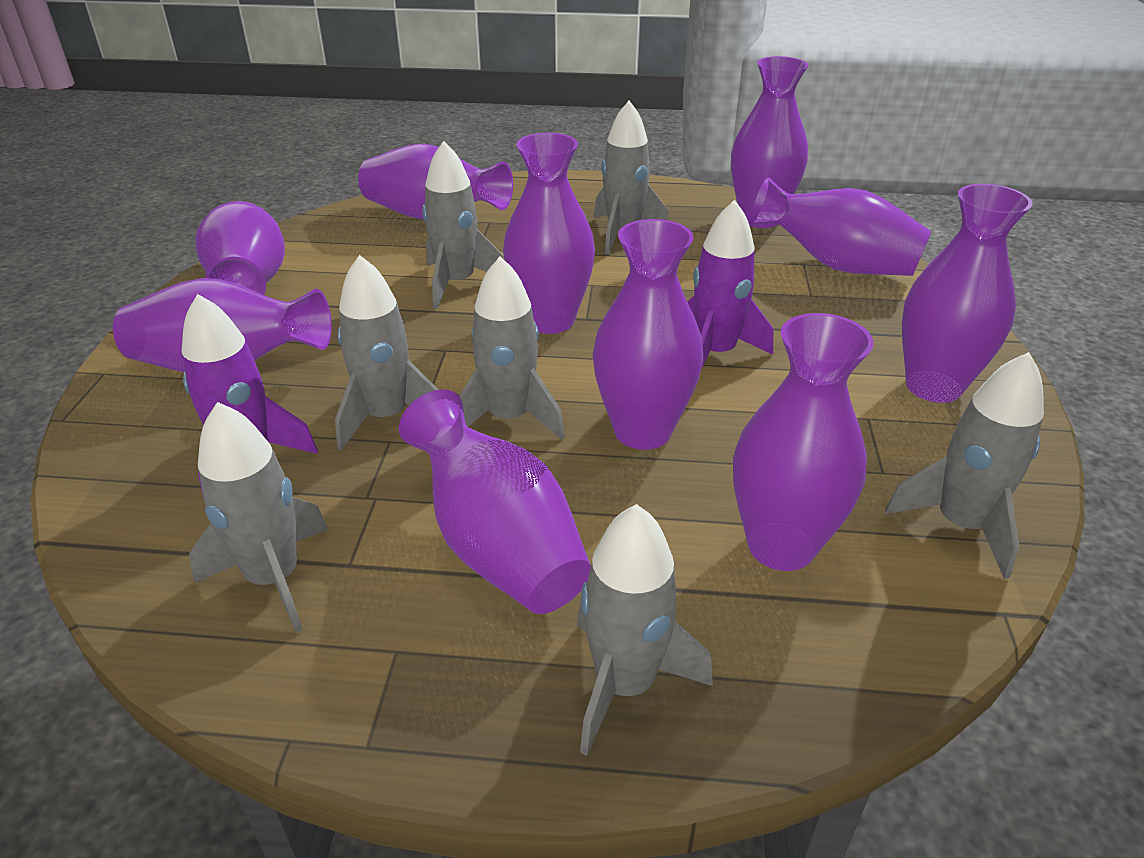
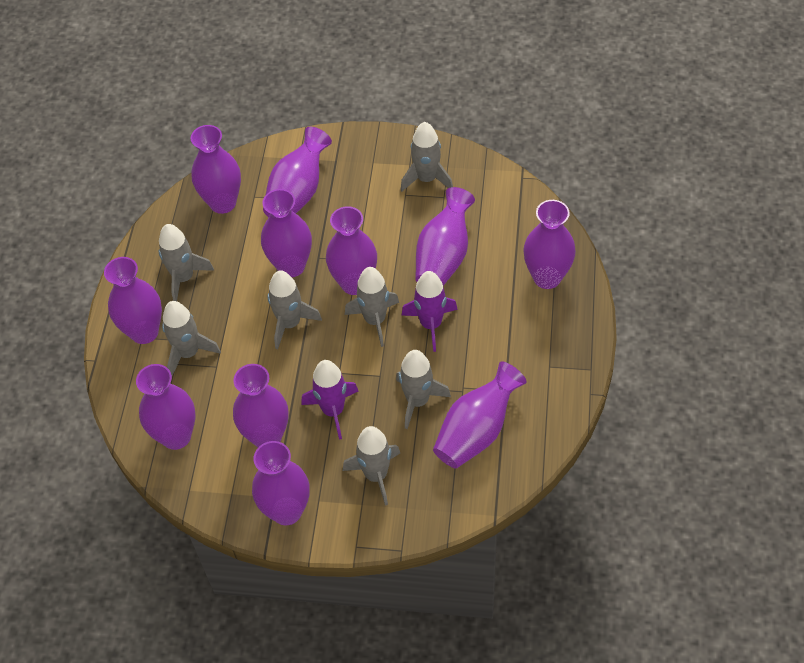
purple vase: [113,278,332,372] [195,201,285,295] [358,143,513,220] [399,389,591,614] [503,133,595,334] [593,219,703,450] [731,56,808,228] [733,313,874,571] [750,177,932,276] [902,184,1033,403] = 10 -> [104,257,162,344] [136,364,195,450] [191,125,241,214] [233,364,289,447] [252,441,310,525] [261,189,312,277] [263,127,332,217] [326,206,377,295] [415,187,475,286] [433,361,527,469] [523,200,576,289] = 11

